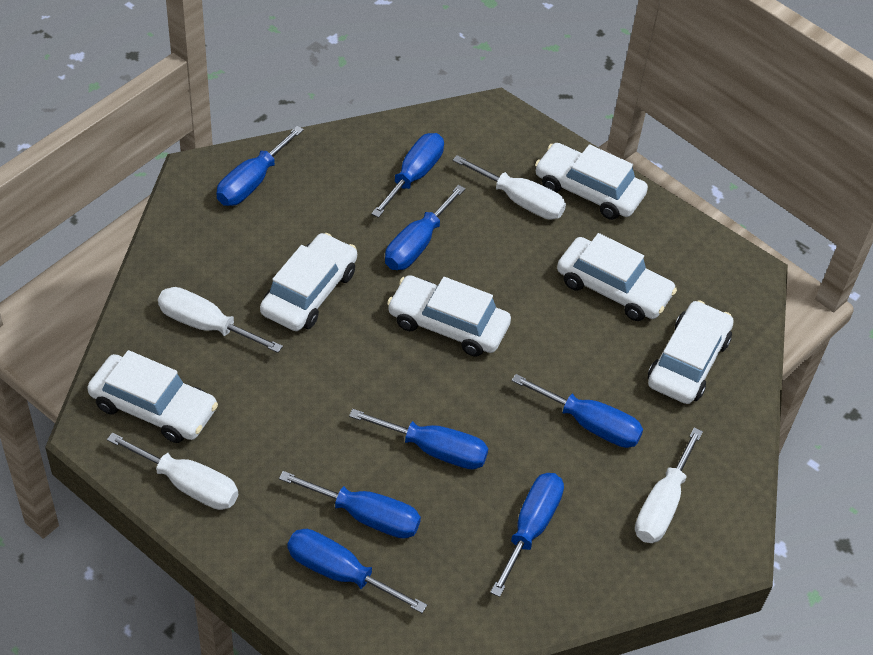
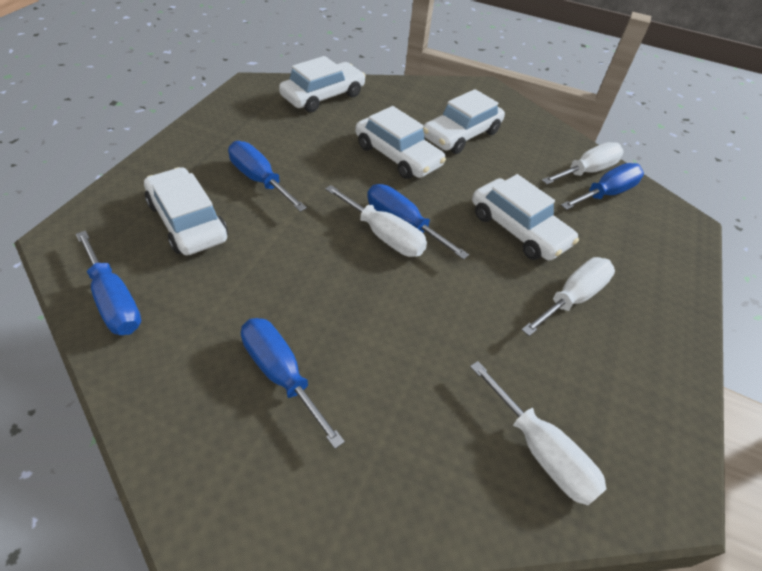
blue screwdriver: [216,126,304,206] [279,471,421,539] [287,529,427,613] [349,409,488,469] [371,133,444,218] [385,185,466,270] [490,473,564,597] [511,374,643,448] = 8 -> [76,231,141,335] [228,141,307,212] [241,318,345,449] [367,184,469,260] [561,163,644,210] = 5
white car: [87,350,218,443] [260,233,357,331] [387,275,511,357] [535,143,648,220] [557,233,677,321] [648,300,734,404] = 6 -> [144,167,228,255] [279,56,366,112] [355,106,446,179] [423,89,505,154] [472,174,579,261] = 5

